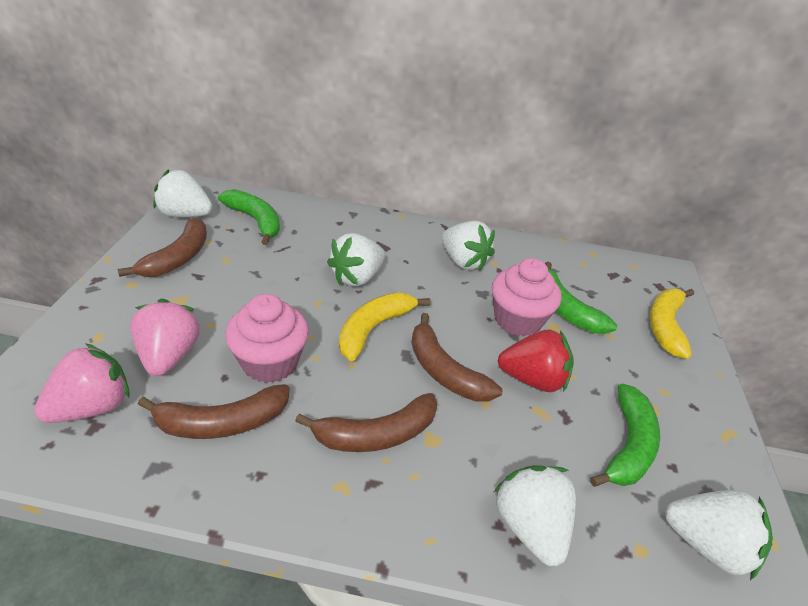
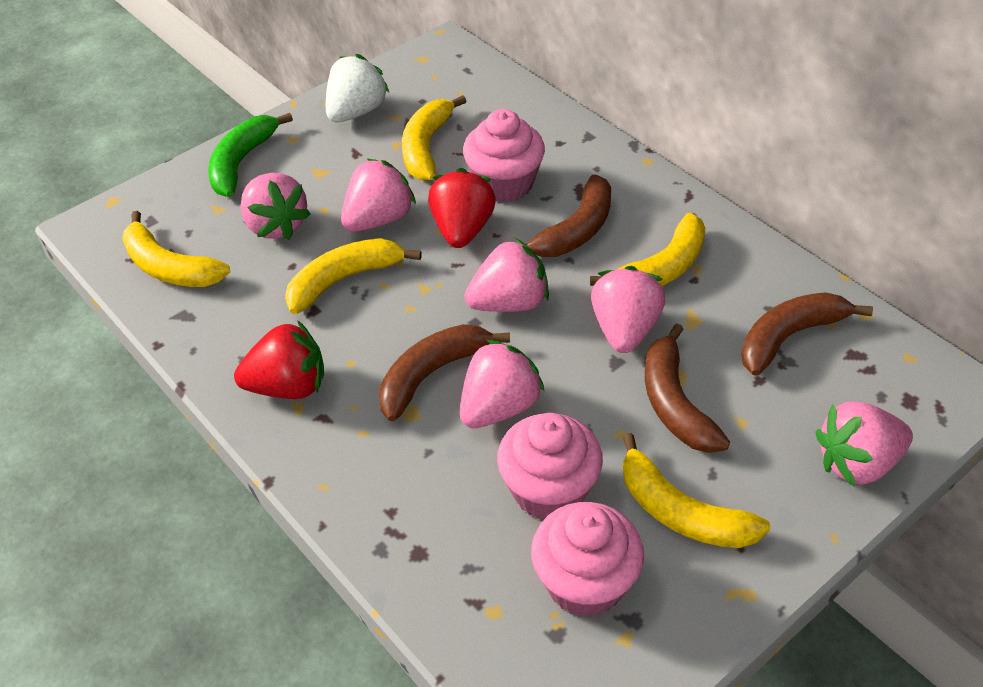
green banana: [218,189,280,245] [545,262,617,334] [590,384,660,487] = 3 -> [208,113,293,197] = 1
pink cupcake: [225,294,309,383] [492,258,561,336] = 2 -> [463,109,545,202] [497,413,603,519] [531,502,644,617] = 3
pink strawberry: [34,343,130,423] [130,299,200,376] = 2 -> [240,173,311,240] [341,158,416,232] [460,340,545,428] [464,238,549,312] [591,266,665,353] [815,401,913,487] = 6
red strawberry: [498,330,574,392] = 1 -> [234,320,324,399] [428,168,496,248] = 2
white strawberry: [153,169,213,217] [327,233,385,286] [442,221,495,271] [494,465,576,566] [665,490,773,580] = 5 -> [326,54,390,122] = 1
yellow banana: [339,293,430,361] [649,289,694,359] = 2 -> [122,211,230,287] [285,238,422,314] [402,95,466,181] [590,213,705,286] [623,433,770,548] = 5

